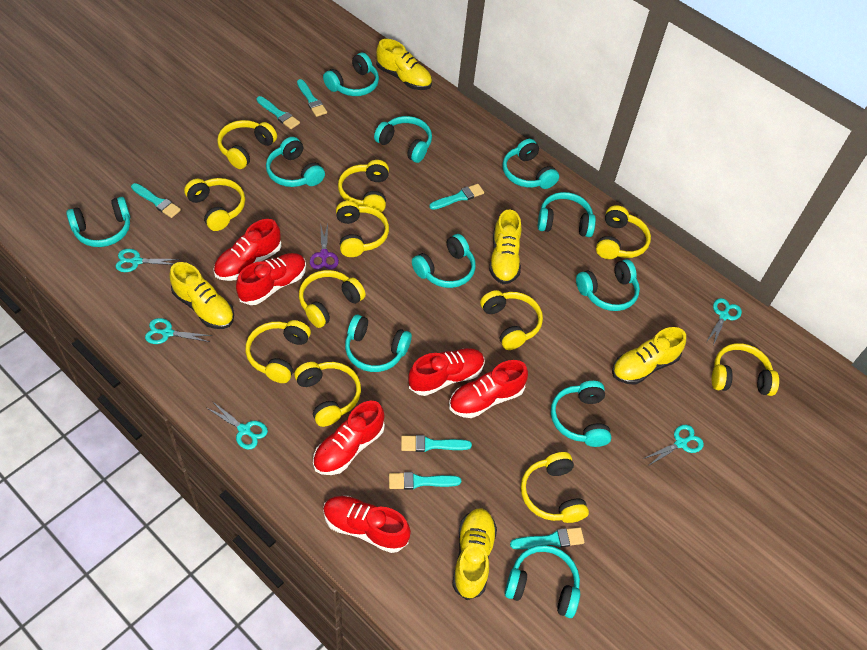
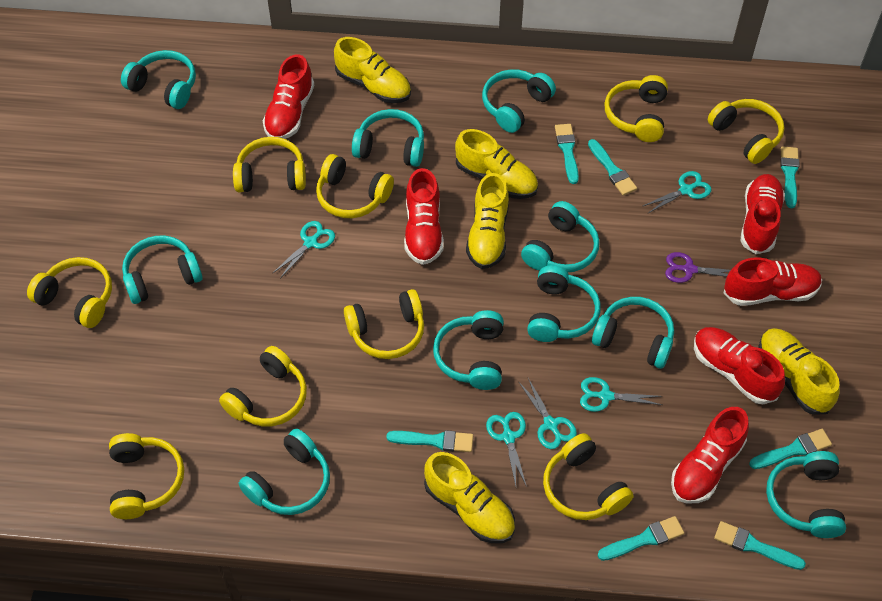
turquoise headphones: [66,197,130,247] [266,137,325,187] [323,53,379,96] [345,315,412,372] [374,116,432,163] [412,234,476,288] [502,139,559,189] [505,545,580,618] [538,192,596,237] [551,381,611,447] [576,259,640,311] = 11 -> [121,50,196,109] [122,236,203,304] [239,429,330,515] [352,109,424,167] [433,310,504,390] [482,69,556,133] [521,201,600,272] [527,265,601,342] [592,297,674,369] [766,451,846,538] = 10
yellow headphones: [184,178,245,231] [217,120,277,169] [245,320,311,383] [294,362,361,427] [299,270,366,328] [336,201,389,257] [338,160,389,212] [480,290,543,350] [521,452,589,523] [596,205,651,259] [712,343,779,396] = 11 -> [27,257,112,328] [109,433,184,519] [219,346,307,427] [233,137,306,192] [316,154,394,218] [344,289,424,359] [543,433,634,520] [604,75,668,142] [708,99,785,164] = 9

